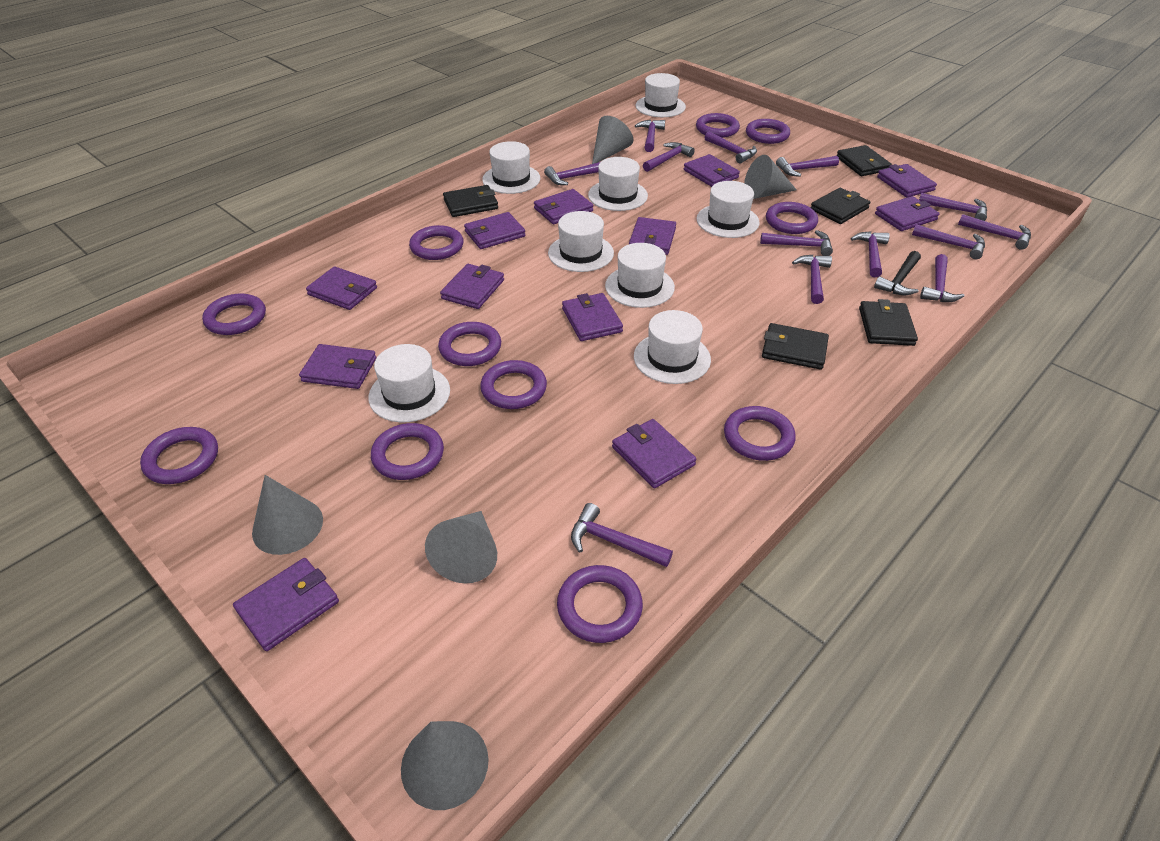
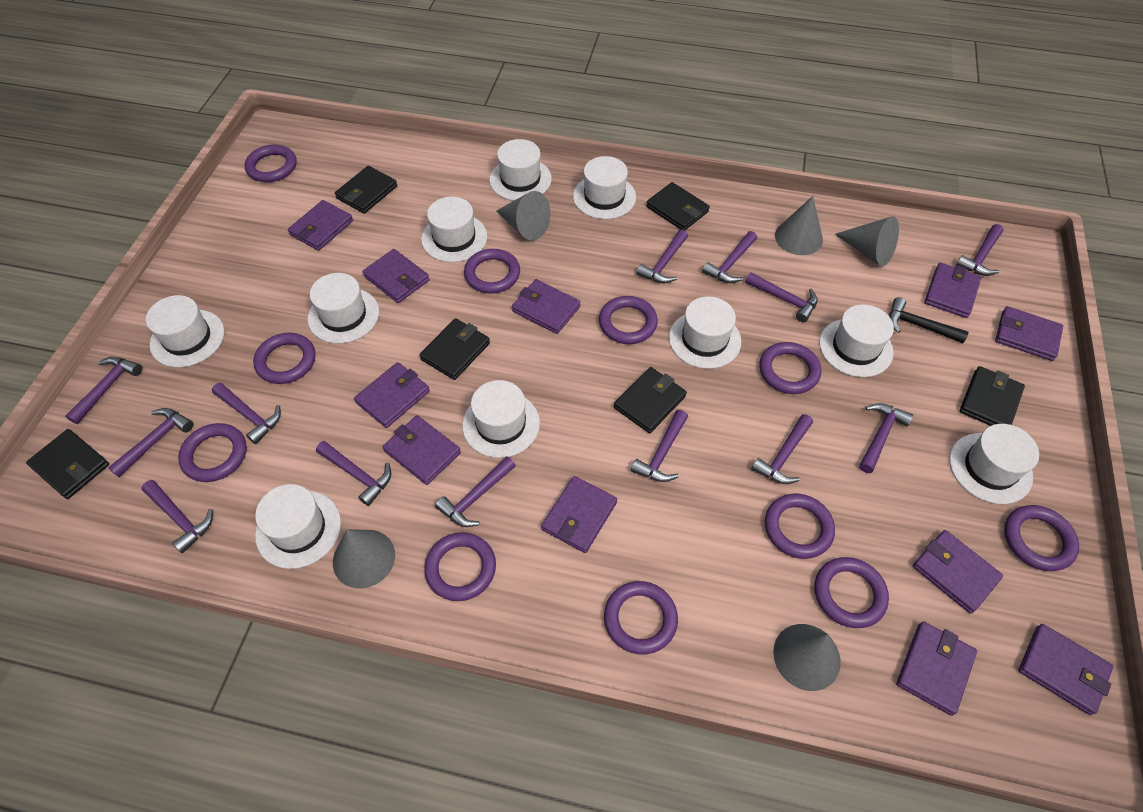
black wallet: [443,185,498,217] [762,323,829,370] [811,188,871,224] [836,145,892,176] [859,299,918,346] = 5 -> [26,429,109,499] [335,166,397,214] [419,318,490,380] [614,367,687,433] [646,182,710,231] [960,366,1025,426] = 6
purple wallet: [233,558,339,651] [299,344,376,389] [306,267,377,310] [440,264,504,309] [464,212,525,249] [534,189,593,224] [562,293,623,341] [612,419,696,488] [629,217,676,255] [684,154,740,187] [875,196,940,231] [877,164,937,197] = 12 -> [288,200,353,251] [354,362,430,428] [362,249,430,303] [383,415,461,485] [512,279,581,334] [541,476,617,553] [896,621,977,716] [913,530,1003,614] [924,263,982,318] [995,306,1063,361] [1018,624,1113,715] = 11
white hat: [368,344,450,422] [482,141,540,194] [548,211,614,272] [588,157,648,211] [605,243,675,308] [634,310,711,384] [636,73,686,117] [697,181,760,238] = 8 -> [146,295,224,367] [255,484,341,569] [308,273,379,343] [421,197,487,262] [462,380,540,458] [489,139,552,201] [573,156,636,219] [669,296,741,369] [819,304,894,377] [949,424,1039,504] = 10

